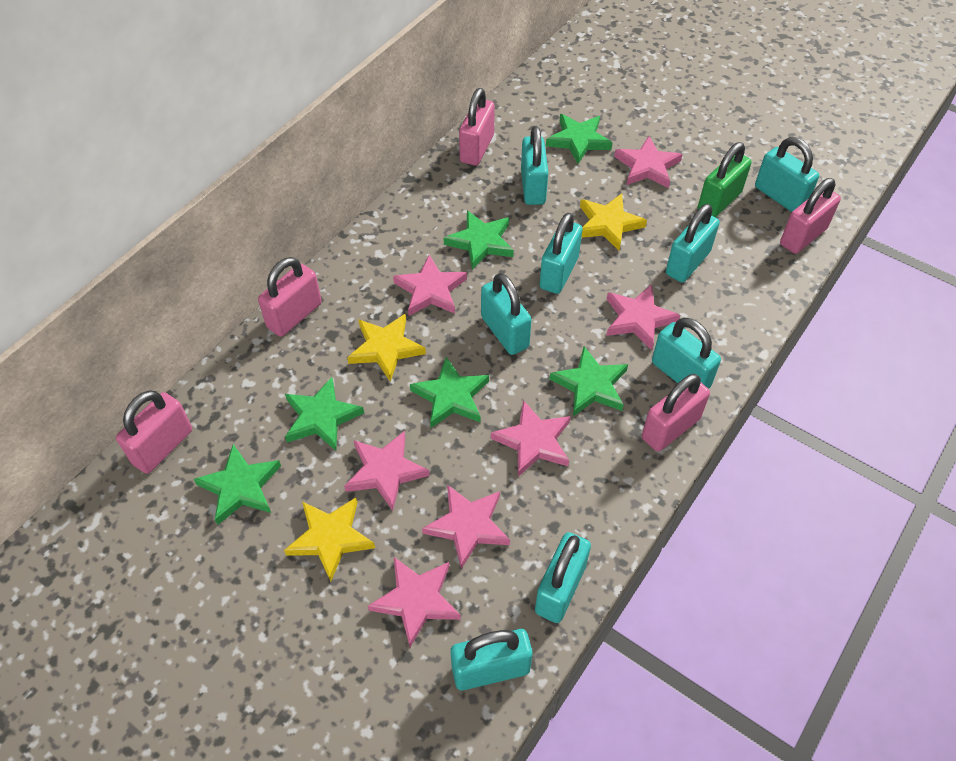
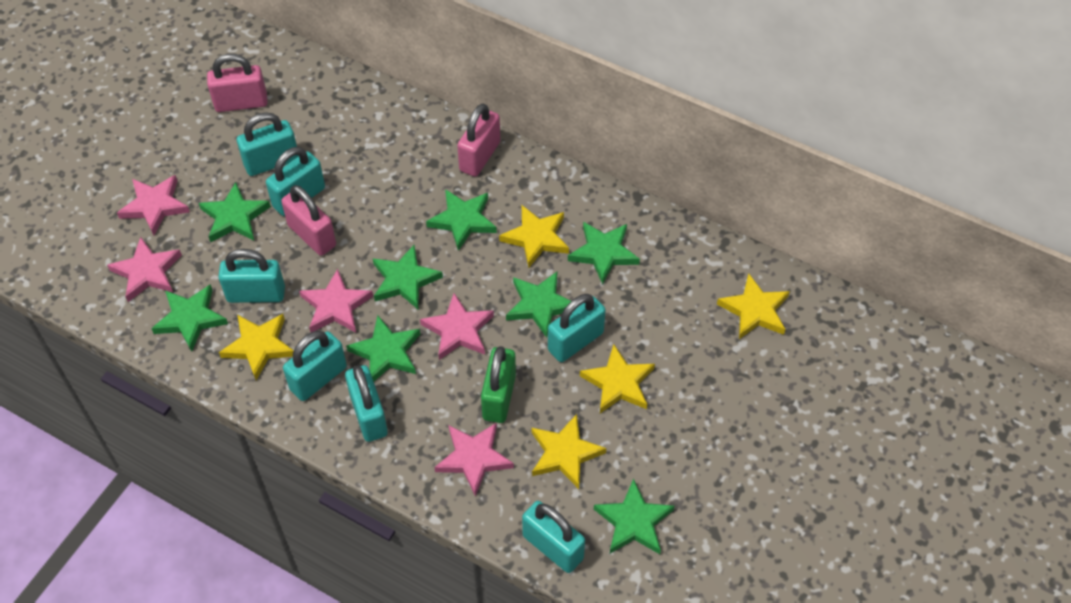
green star: [194,444,281,525] [285,377,364,451] [410,357,489,428] [444,211,514,270] [546,114,612,164] [550,346,628,416] = 6 -> [151,284,228,351] [199,182,271,242] [346,315,420,382] [373,245,443,309] [426,189,497,251] [506,272,571,338] [568,222,640,285] [594,478,674,554] = 8
pink padlock: [116,390,192,474] [258,257,322,337] [459,88,495,166] [642,374,710,452] [780,178,841,254] = 5 -> [207,54,268,112] [281,185,336,256] [457,103,500,177] = 3
pink star: [344,431,430,511] [368,557,461,647] [393,255,467,316] [422,485,510,569] [491,400,571,477] [606,284,680,350] [614,136,682,188] = 7 -> [107,237,182,302] [117,175,190,235] [299,269,373,333] [420,293,494,360] [434,423,514,496] = 5
turquoise padlock: [451,629,533,690] [481,273,532,355] [521,126,548,205] [535,532,591,623] [540,213,583,294] [652,318,721,389] [666,204,720,282] [755,137,819,212] = 8 -> [218,249,285,303] [237,112,299,176] [266,147,325,216] [283,331,347,401] [345,365,388,442] [522,501,585,573] [548,294,606,362] = 7
yellow star: [284,498,375,582] [347,314,426,381] [580,194,647,251] = 3 -> [219,314,294,380] [499,205,569,268] [531,414,607,489] [580,344,655,413] [717,273,790,339] = 5

